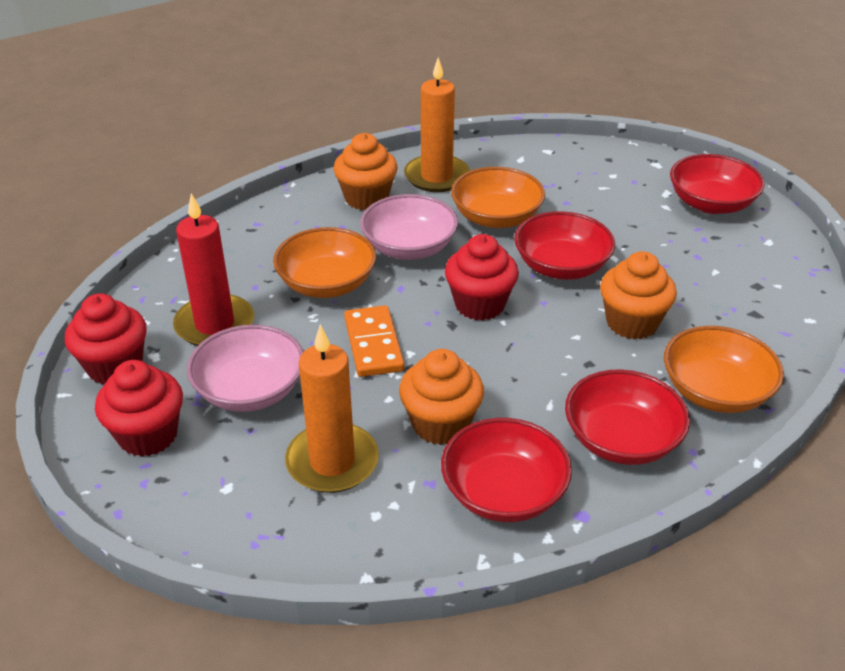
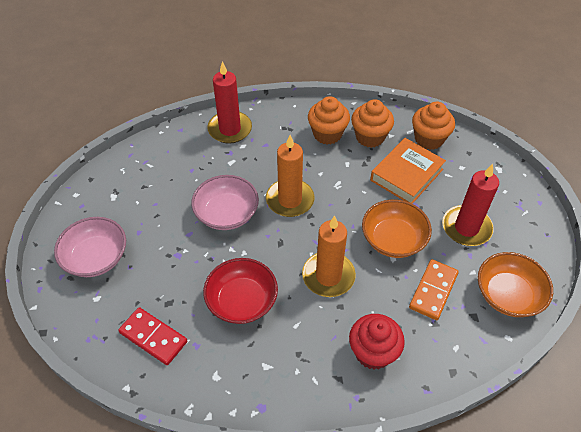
orange book: none = 0 -> [370,138,446,204] = 1
orange bowl: [273,227,376,298] [451,167,545,228] [664,326,784,413] = 3 -> [362,200,432,258] [478,252,553,317] = 2
red bowl: [441,418,572,522] [514,211,615,280] [565,369,690,465] [670,154,765,214] = 4 -> [203,258,278,324] = 1
red candle: [173,193,254,346] = 1 -> [207,61,252,144] [442,164,499,246] = 2
red cupcake: [65,293,147,384] [95,360,183,457] [445,234,519,321] = 3 -> [349,314,405,370] = 1
red domino: none = 0 -> [118,307,187,365] = 1

